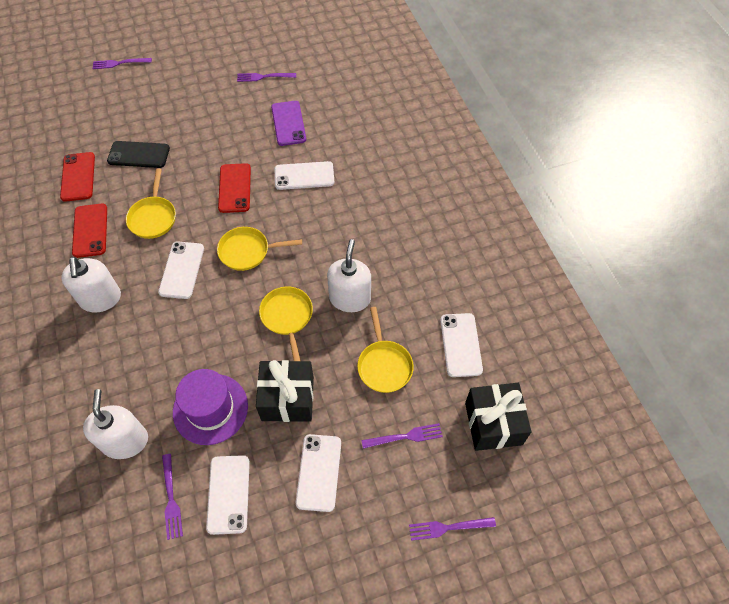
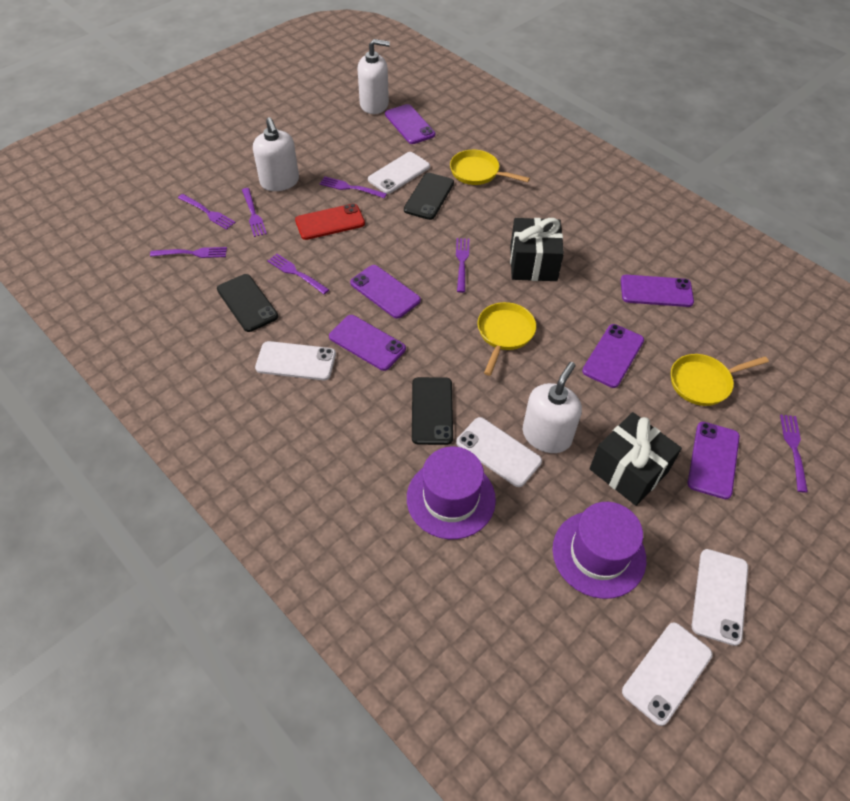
black phone: [107,141,170,168] = 1 -> [217,274,278,332] [404,173,454,220] [412,377,453,445] = 3
purple fork: [92,58,152,69] [162,454,183,540] [237,73,296,82] [361,423,443,449] [409,517,496,541] = 5 -> [150,247,227,258] [178,194,236,230] [242,188,267,237] [267,254,329,294] [320,176,387,198] [456,238,469,293] [780,415,808,493] = 7
purple hat: [173,369,248,445] = 1 -> [407,447,496,539] [553,502,646,599] = 2
purple phone: [271,101,306,146] = 1 -> [329,315,406,371] [350,265,421,319] [385,104,435,144] [582,324,644,388] [621,275,694,307] [688,422,740,499] = 6
red phone: [60,152,95,202] [72,203,107,258] [218,163,251,213] = 3 -> [295,204,365,240] = 1
yellow pan: [126,168,176,239] [217,227,302,271] [259,287,313,361] [357,307,414,393] = 4 -> [450,150,530,185] [478,302,536,376] [671,354,769,406] = 3

